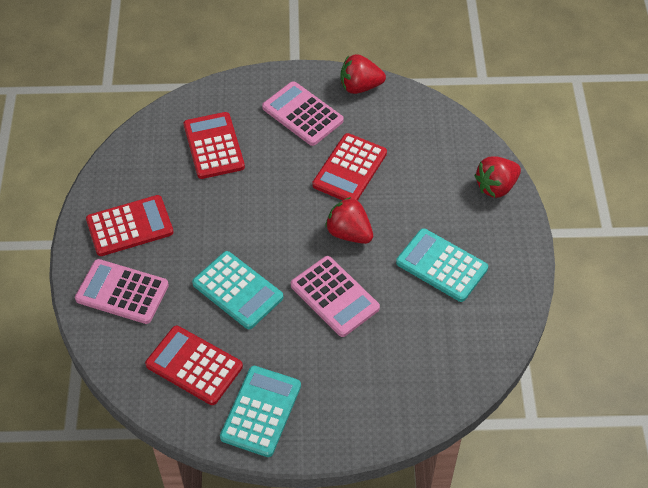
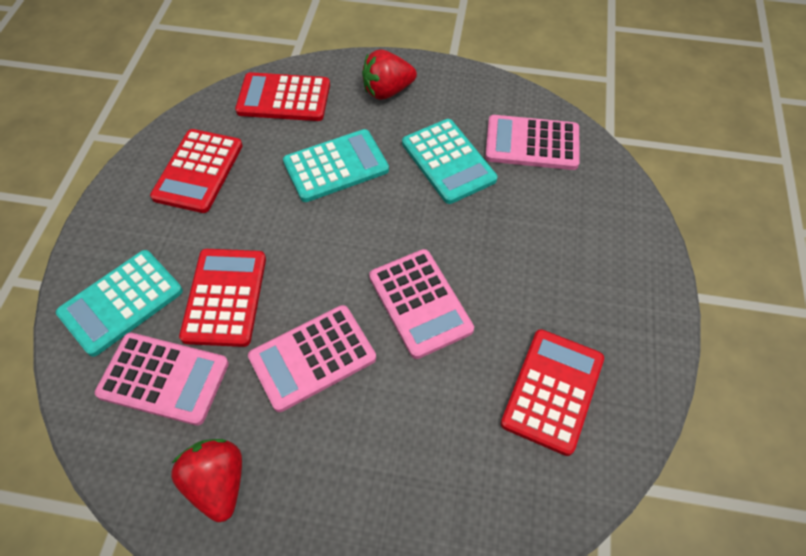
pink calculator: [75,259,169,324] [262,81,344,146] [291,256,380,337] = 3 -> [95,333,229,426] [248,305,376,412] [369,249,474,359] [485,115,580,170] = 4
red strawberry: [325,197,373,244] [341,54,386,94] [474,156,521,198] = 3 -> [171,439,242,522] [362,49,417,100] = 2

